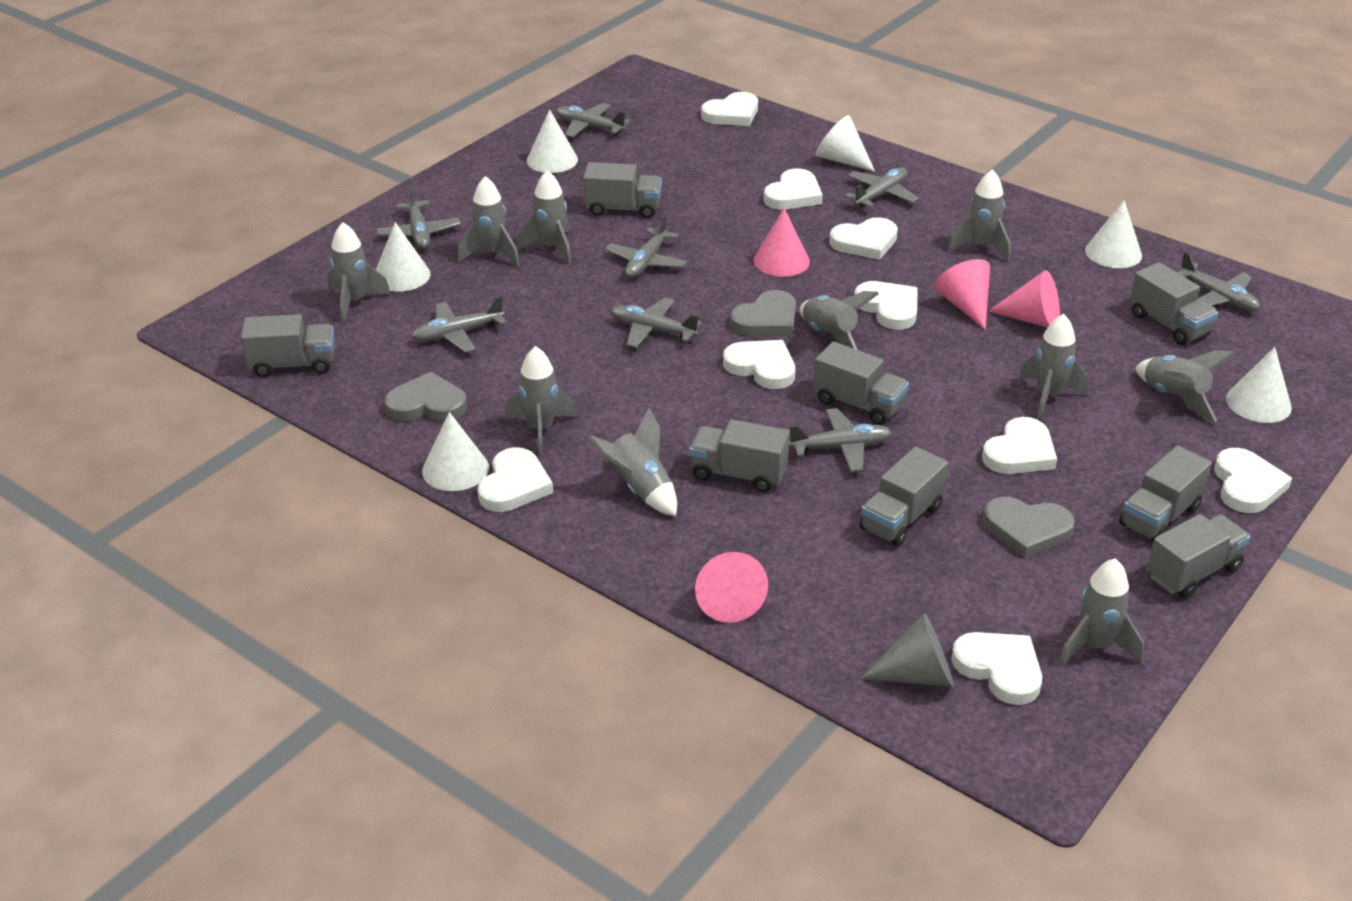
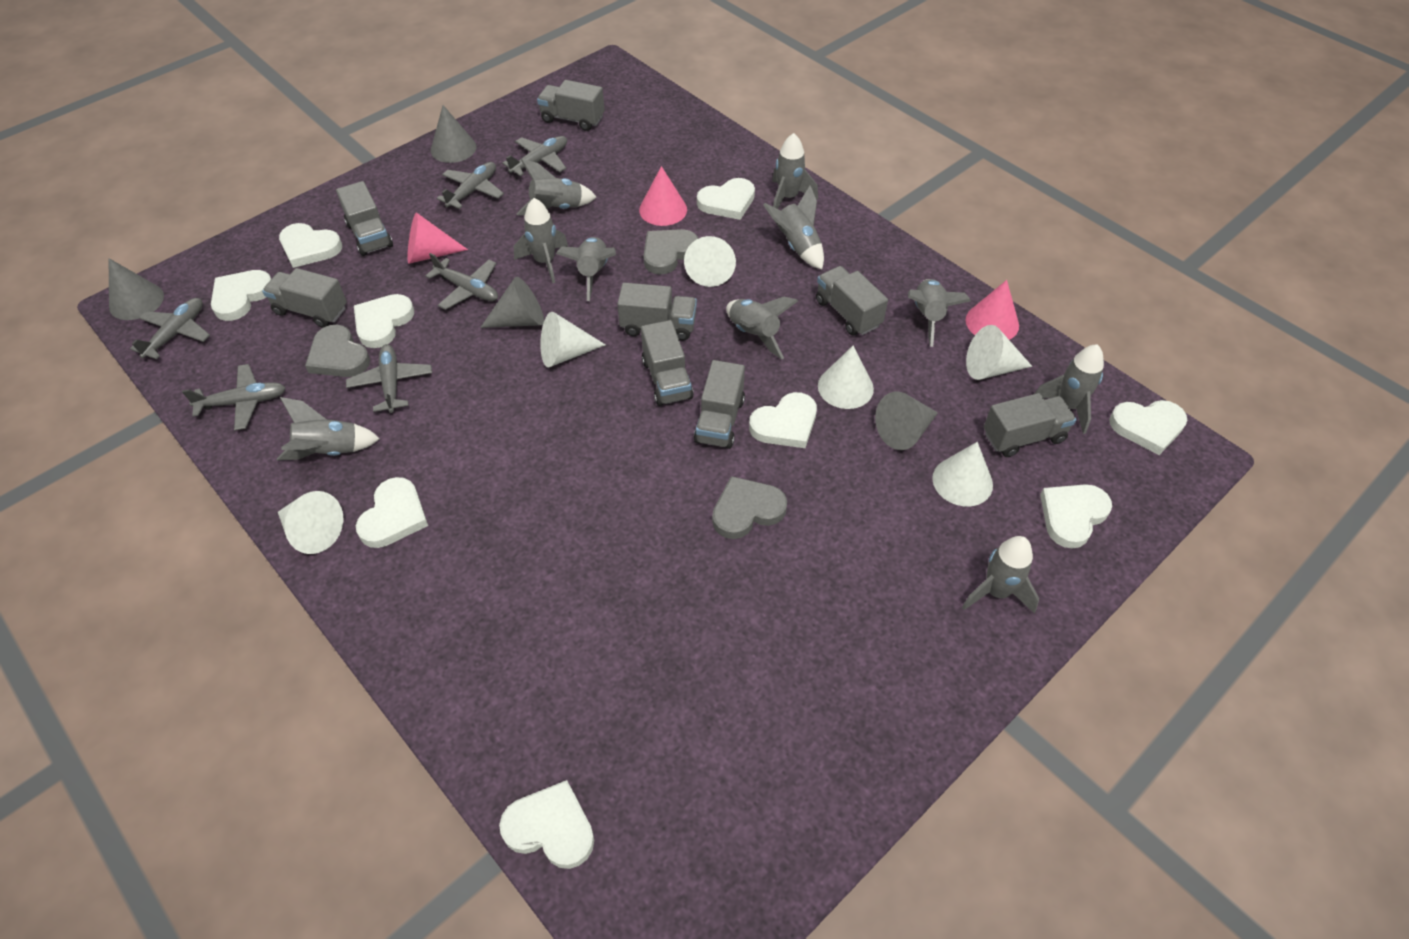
grey cone: [860,613,953,687] = 1 -> [109,258,164,320] [431,105,476,163] [480,277,544,328] [875,392,938,450] = 4
grey plane: [376,186,461,249] [411,296,507,353] [556,103,630,137] [605,214,687,278] [610,297,702,348] [789,408,892,472] [845,167,919,208] [1177,252,1260,311] = 8 -> [130,298,210,359] [182,364,286,430] [346,344,432,413] [425,253,498,310] [437,162,504,209] [503,136,567,176] = 6
pink cone: [695,552,768,623] [753,208,810,277] [934,259,990,330] [988,270,1060,328] = 4 -> [407,213,468,264] [639,166,687,226] [966,280,1019,340] = 3

